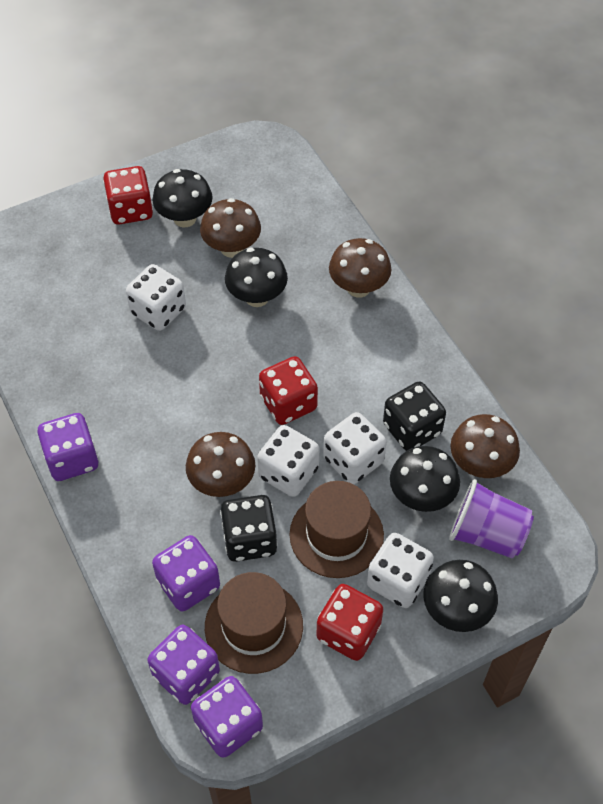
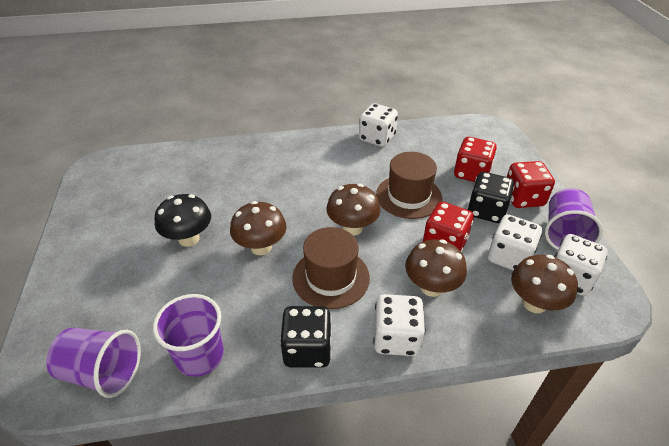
black mushroom: [152,169,213,227] [225,248,288,307] [390,446,460,512] [423,560,498,632] = 4 -> [154,194,211,247] = 1
purple cup: [449,479,534,559] = 1 -> [46,328,141,398] [153,294,224,377] [545,189,603,250] = 3
purple dice: [37,413,98,481] [147,625,220,705] [152,535,220,611] [191,676,263,758] = 4 -> none = 0

